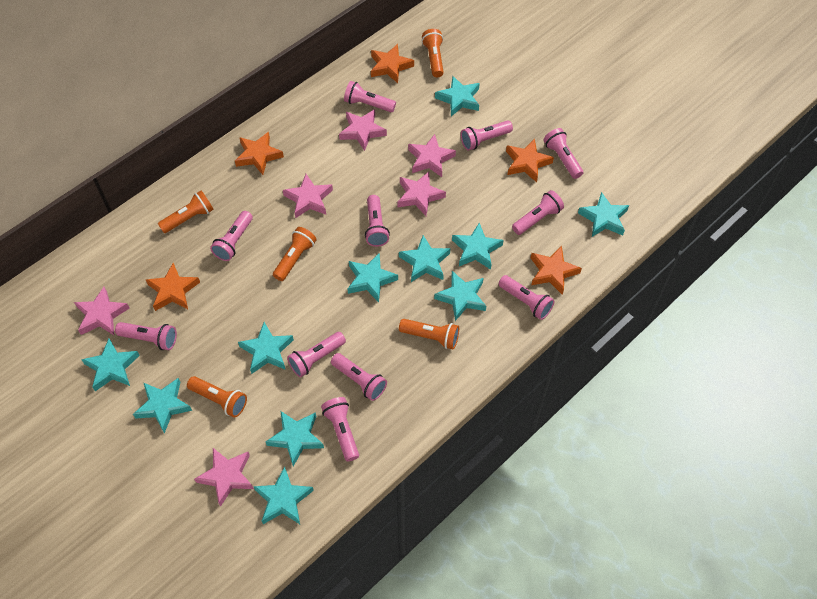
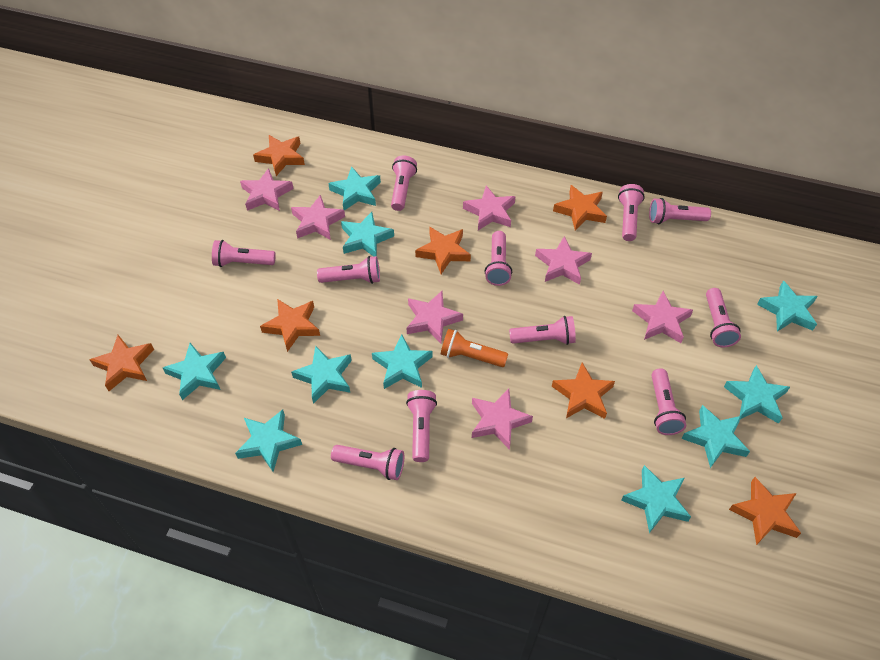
orange flashlight: [158,191,214,233] [187,376,247,418] [273,227,317,281] [399,319,459,350] [422,29,444,77] = 5 -> [441,329,508,367] = 1
orange star: [146,263,200,311] [235,132,284,175] [371,44,414,83] [506,138,554,182] [531,246,582,295] = 5 -> [89,335,154,391] [253,135,305,176] [260,299,320,352] [415,227,471,274] [552,362,615,419] [553,185,607,231] [729,477,801,545] = 7
pink star: [74,287,129,335] [194,448,254,507] [283,174,333,218] [339,109,387,151] [397,172,446,216] [408,134,456,177] = 6 -> [240,168,294,211] [291,195,345,240] [406,291,463,344] [463,186,516,230] [472,389,533,450] [535,236,592,285] [632,291,693,343] = 7
turquoise star: [81,339,140,391] [133,378,192,433] [238,322,294,374] [253,466,314,524] [266,411,324,466] [348,253,398,302] [399,235,450,282] [434,271,486,321] [435,76,480,116] [452,222,504,270] [578,192,629,237] = 11 -> [163,343,226,400] [235,409,302,472] [291,345,352,404] [328,167,381,210] [341,212,394,257] [372,334,433,389] [621,465,691,533] [681,405,750,468] [724,365,790,424] [757,280,818,332] = 10

